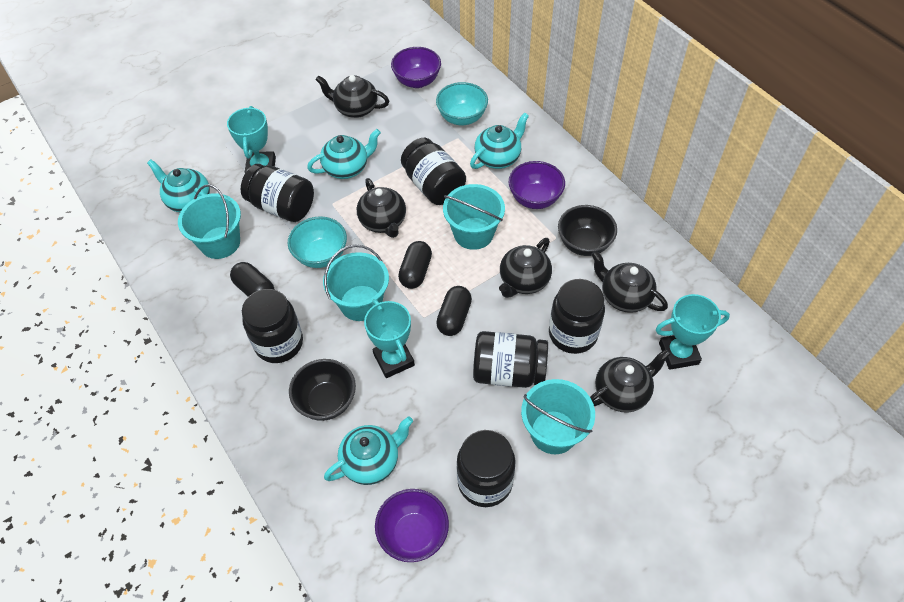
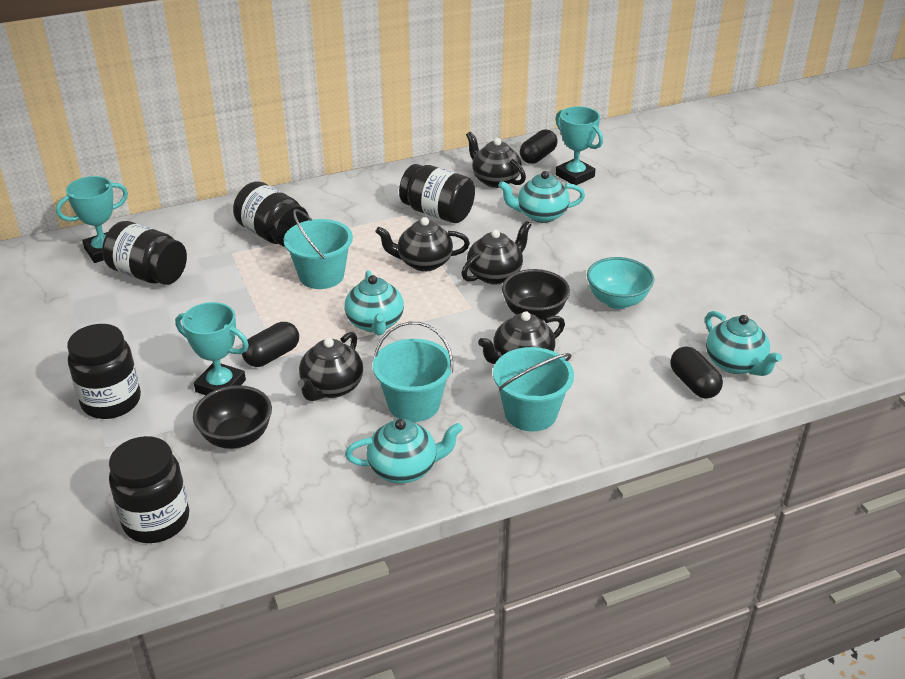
black jar: [241,164,314,222] [242,289,303,363] [401,138,466,205] [457,430,516,507] [473,331,548,388] [549,279,605,354] = 6 -> [67,324,141,419] [102,221,187,285] [109,436,189,543] [233,181,309,247] [399,164,475,223] = 5
purple bowl: [375,489,449,562] [391,47,441,88] [509,161,565,209] = 3 -> none = 0
turquoise bowl: [288,216,347,268] [436,82,488,125] = 2 -> [587,257,654,309] = 1
turquoise bucket: [178,184,241,259] [323,244,389,321] [443,184,505,250] [521,379,595,454] = 4 -> [283,209,353,289] [373,322,453,422] [493,347,574,432] = 3

